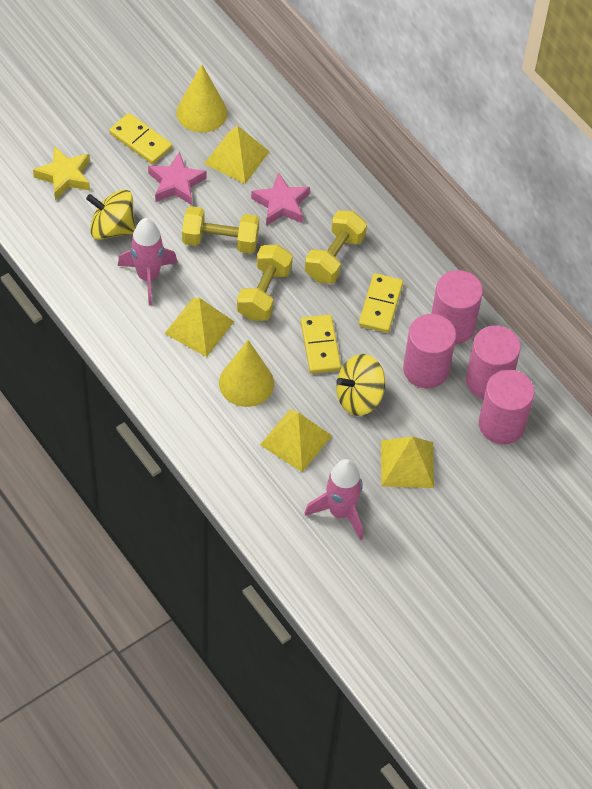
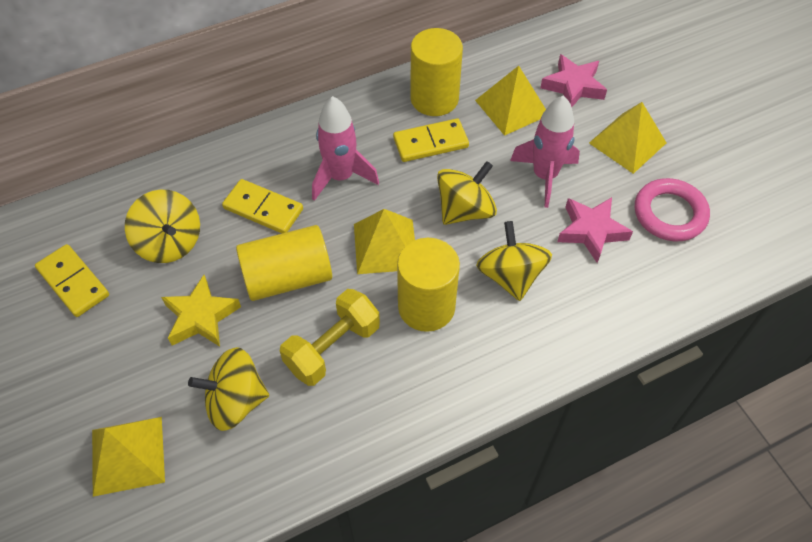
pink cylinder: [403,314,456,388] [431,270,483,345] [466,325,521,399] [479,370,535,444] = 4 -> none = 0
pink ring: none = 0 -> [635,178,710,241] = 1
yellow cone: [177,64,227,133] [219,340,274,407] = 2 -> none = 0
yellow cylinder: none = 0 -> [236,225,332,301] [397,238,460,332] [410,28,463,116] = 3
yellow dumbbell: [182,206,259,254] [237,245,293,321] [305,210,367,284] = 3 -> [280,289,380,386] = 1
yellow spinning top: [86,190,136,240] [336,354,385,416] = 2 -> [125,190,200,263] [188,347,269,431] [437,161,497,225] [476,221,552,301] = 4

